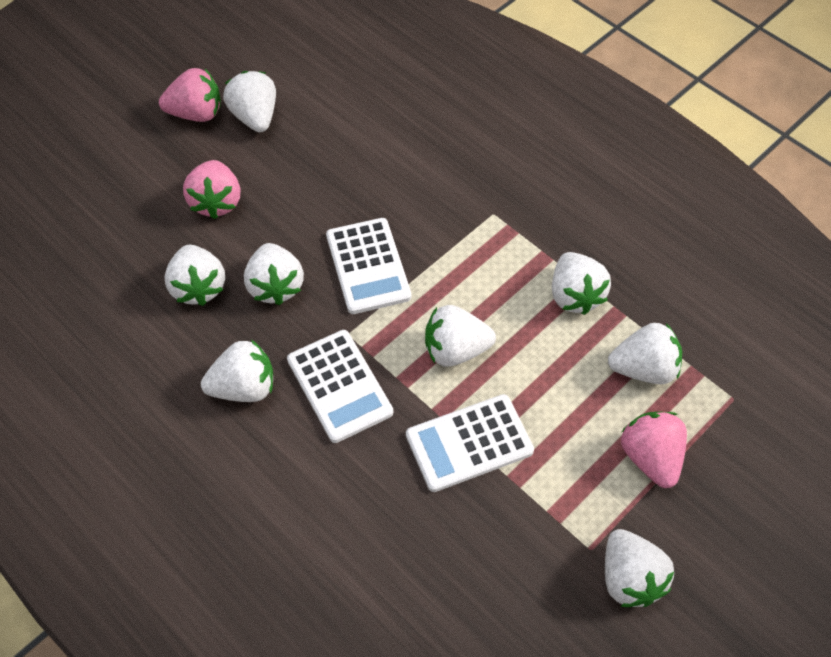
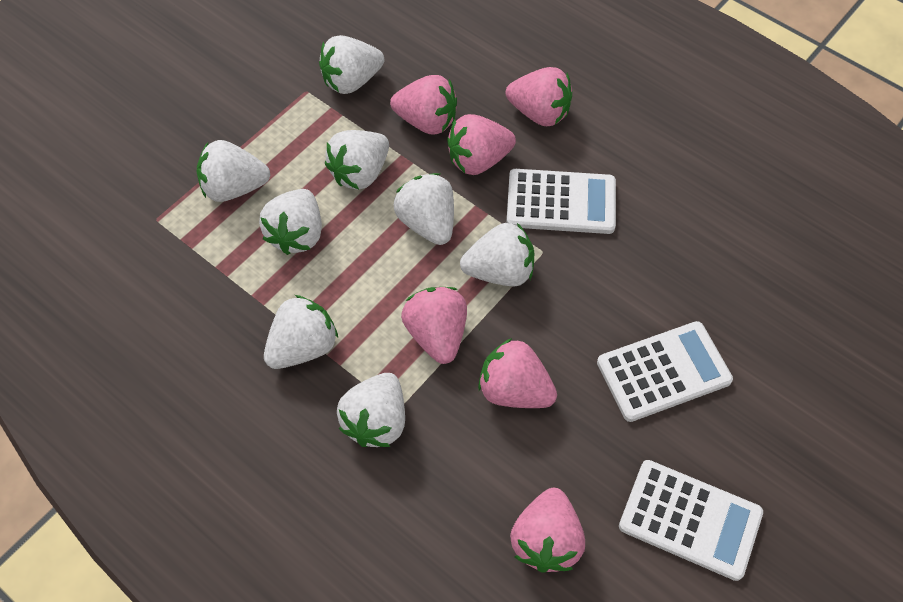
pink strawberry: [159,68,221,122] [183,160,240,219] [621,412,687,488] = 3 -> [390,75,457,135] [401,287,467,364] [447,114,516,175] [478,338,557,408] [506,67,572,126] [510,488,585,573] = 6

